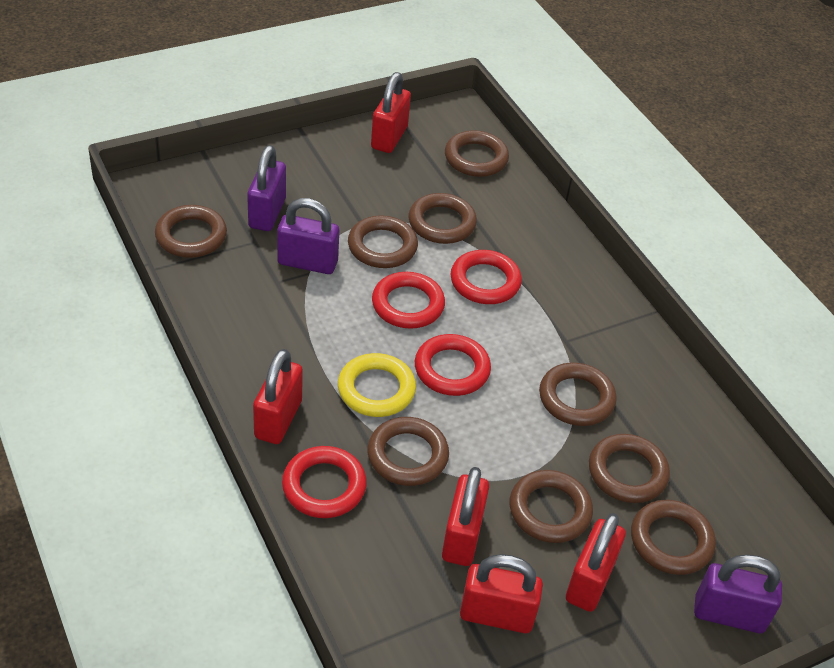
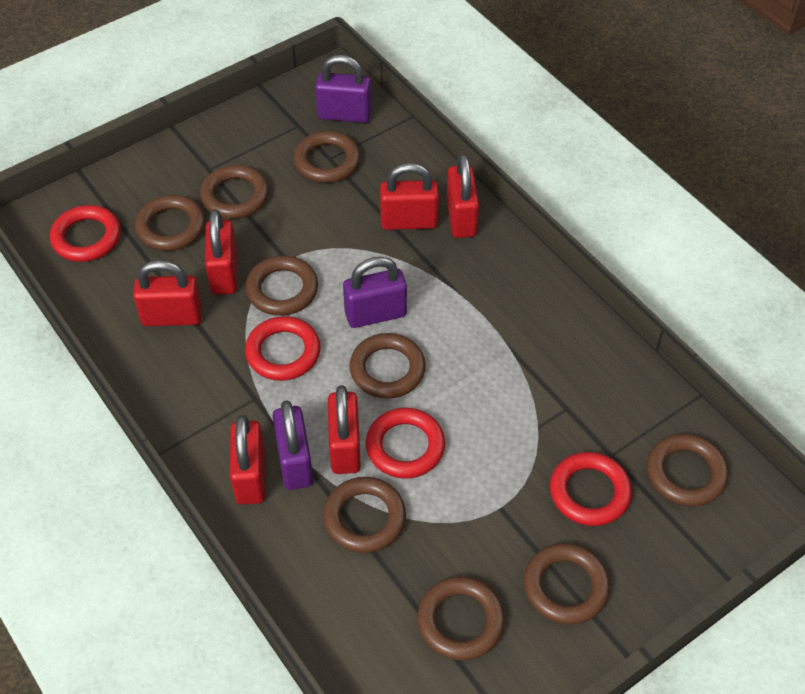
red padlock: [253,349,303,444] [371,72,411,153] [442,467,489,566] [460,554,543,633] [566,513,626,612] = 5 -> [133,260,202,326] [205,209,237,295] [230,415,265,505] [328,385,361,474] [380,163,439,230] [447,154,479,238] = 6
yellow ring: [338,353,416,417] = 1 -> none = 0

